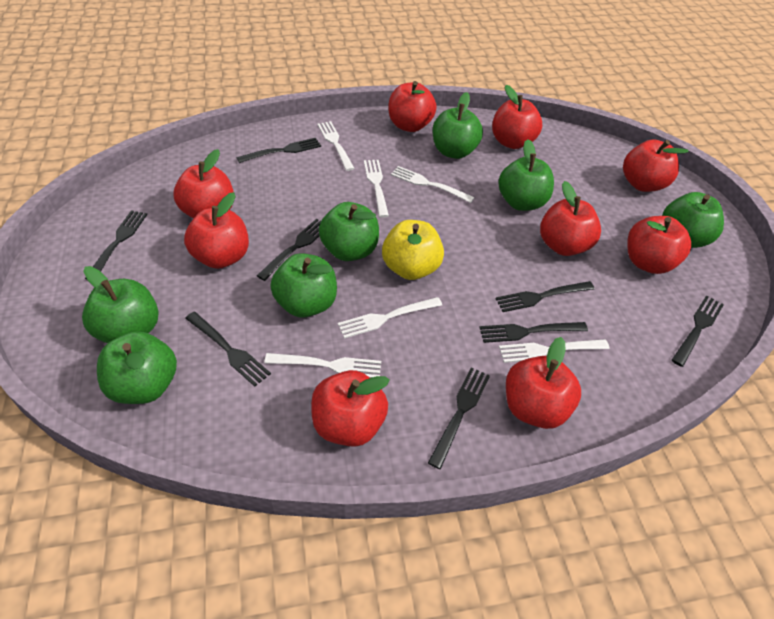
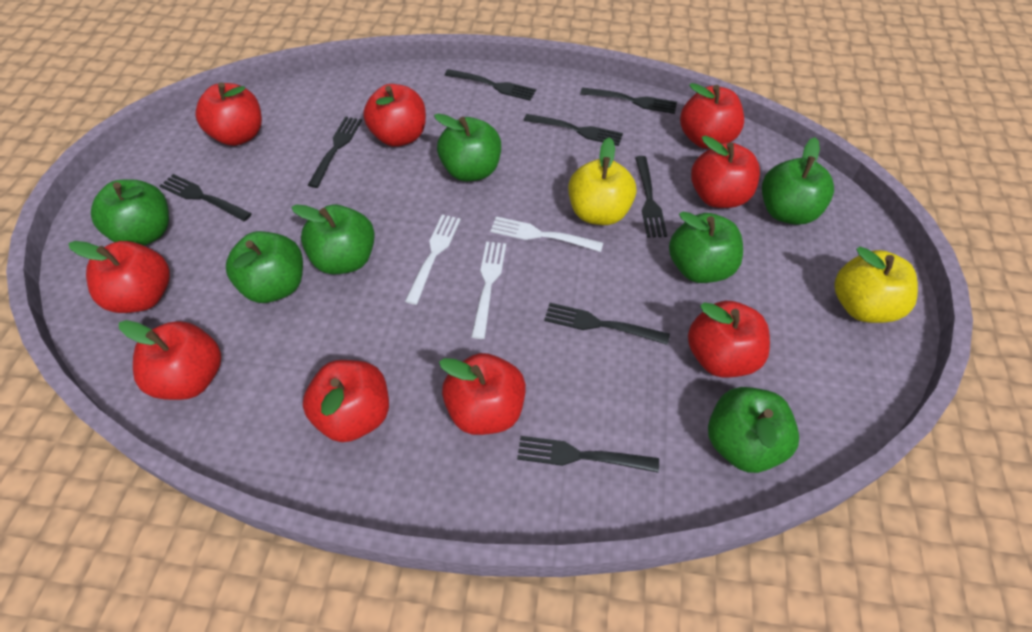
white fork: [264,353,381,378] [317,121,355,171] [338,297,442,339] [364,160,389,218] [391,166,475,203] [499,339,609,363] = 6 -> [405,214,461,305] [471,242,506,339] [490,217,603,252] = 3
yellow apple: [382,220,444,280] = 1 -> [568,137,636,225] [834,247,918,323] = 2

